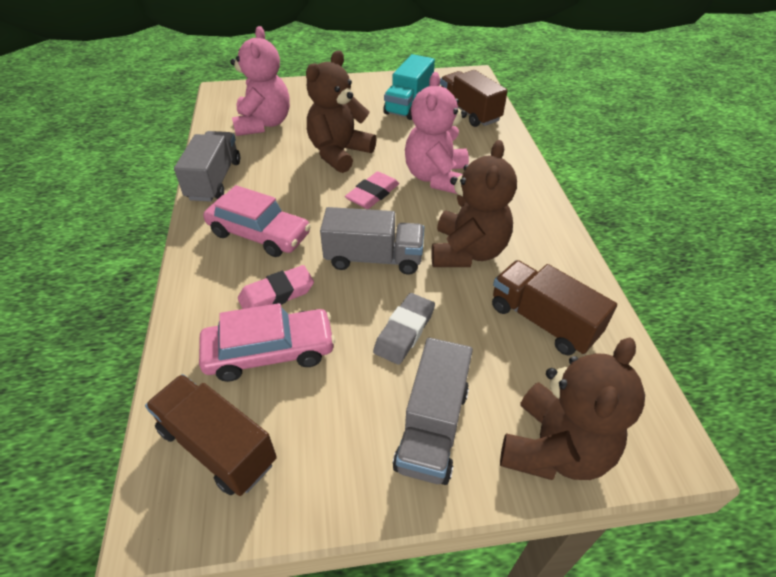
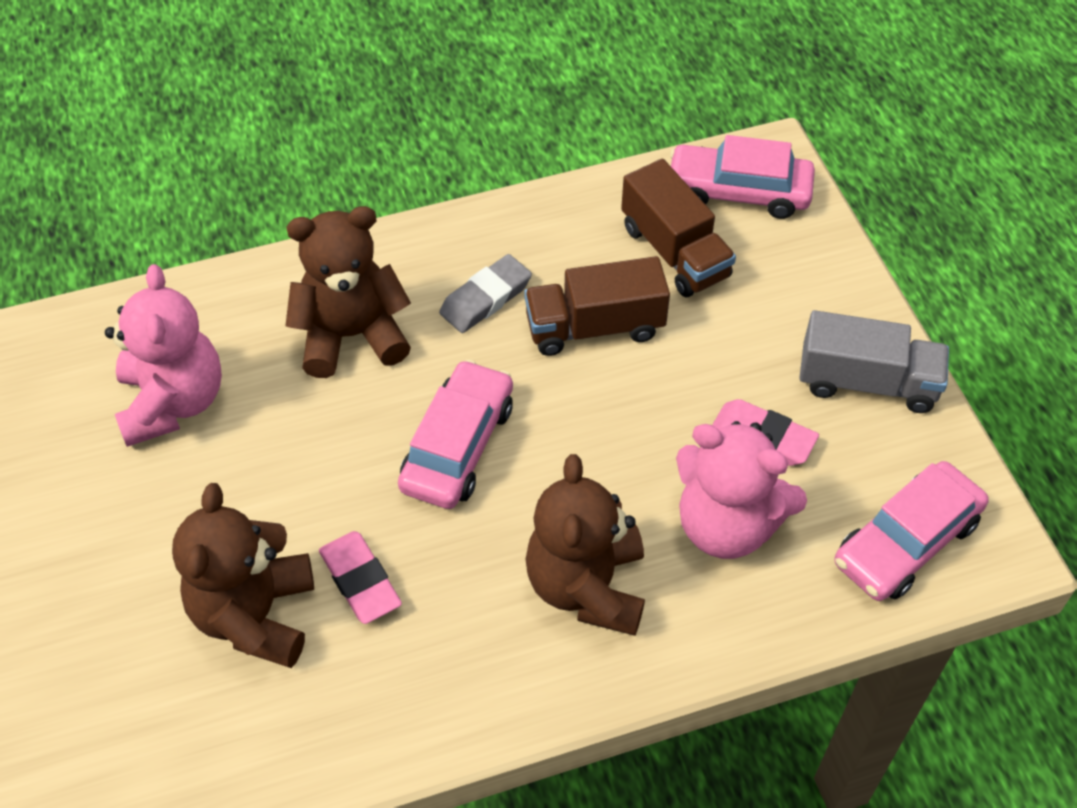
brown truck: [145,374,277,496] [440,70,508,127] [492,260,617,355] = 3 -> [524,256,670,356] [621,159,736,297] = 2
grey truck: [174,131,240,202] [320,207,424,275] [393,338,473,485] = 3 -> [799,310,949,413] = 1
pink car: [199,303,335,382] [203,185,311,257] = 2 -> [398,360,513,509] [670,135,815,219] [834,461,989,601] = 3
turquoise truck: [383,54,435,120] = 1 -> none = 0

